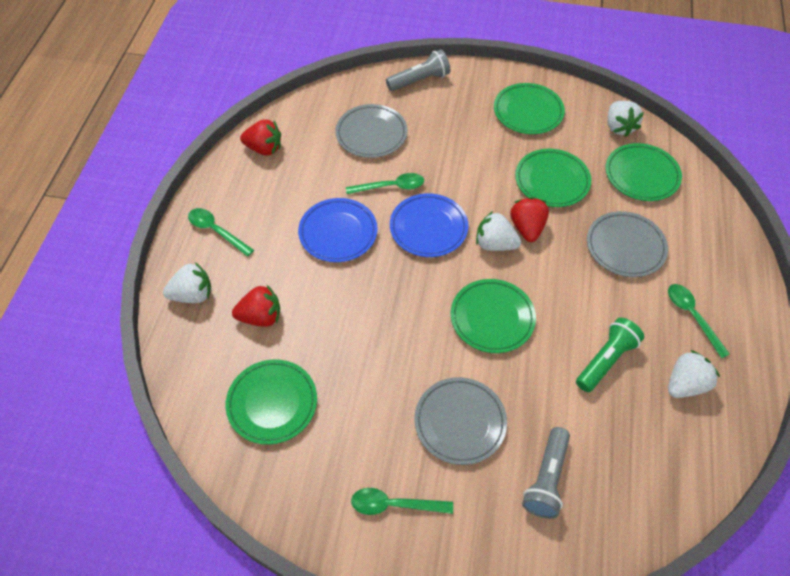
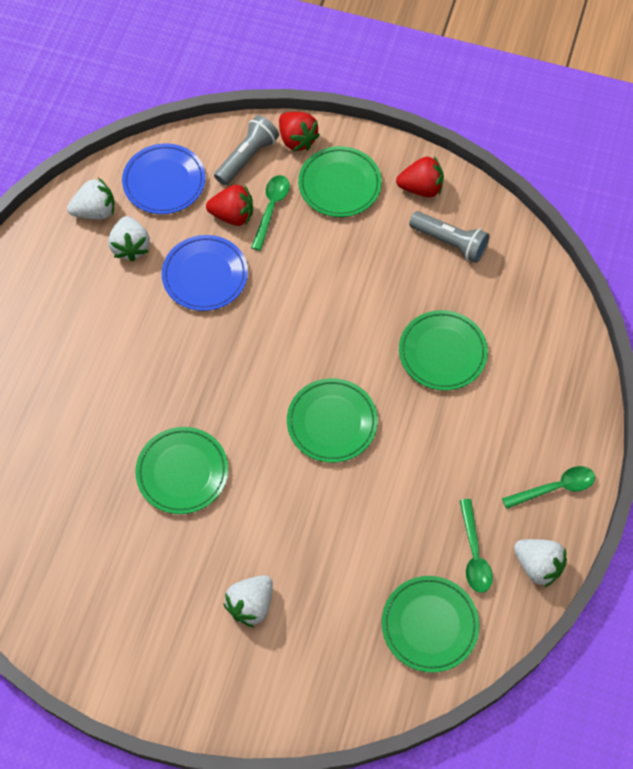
green flashlight: [576,318,644,392] = 1 -> none = 0
green spoon: [188,208,254,257] [346,173,424,194] [351,488,453,515] [668,284,730,358] = 4 -> [251,175,290,251] [460,499,493,593] [502,466,595,509] = 3
grey plate: [335,104,408,158] [414,377,507,465] [587,211,668,277] = 3 -> none = 0

